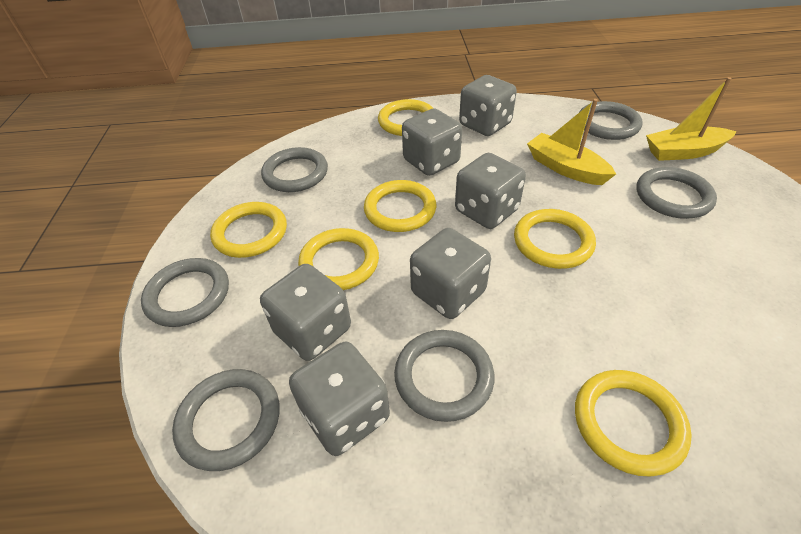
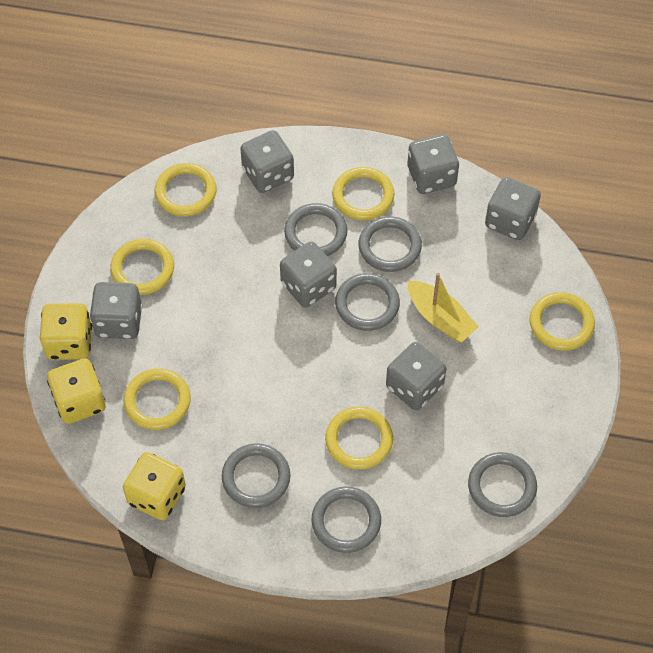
yellow boat: [527,99,616,185] [646,77,737,161] = 2 -> [407,273,479,343] = 1
yellow dice: none = 0 -> [40,303,92,360] [47,359,106,424] [123,452,186,520] = 3

